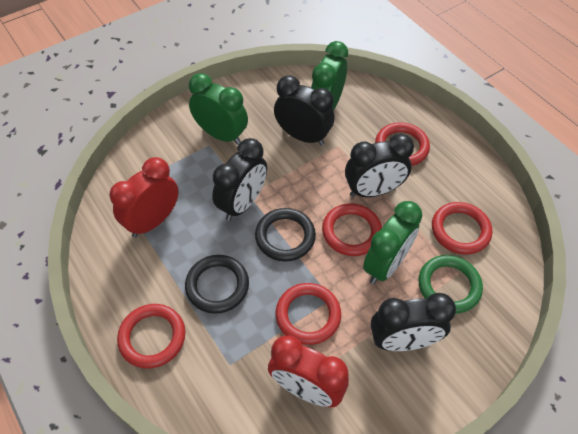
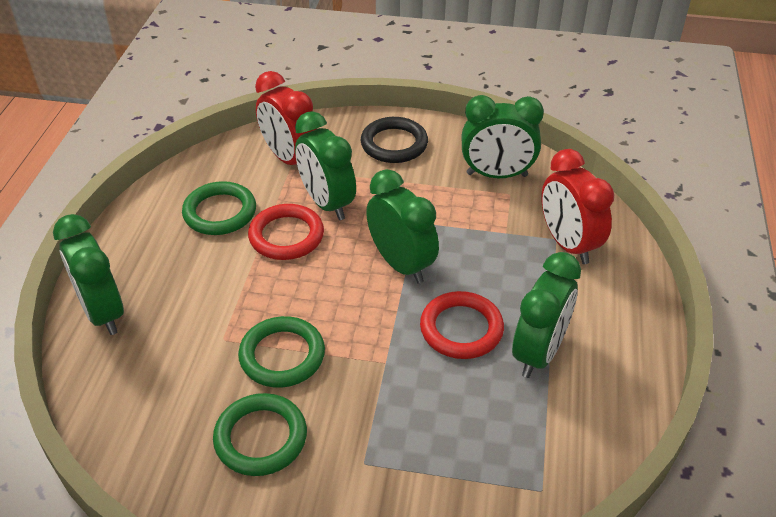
black clock: [212,138,267,221] [274,76,334,145] [345,134,414,197] [371,293,456,351] = 4 -> none = 0
black ring: [185,255,249,314] [255,208,316,261] = 2 -> [361,117,428,163] = 1
green clock: [189,73,248,145] [311,41,348,110] [363,201,422,284] = 3 -> [53,214,124,335] [295,111,356,220] [366,169,439,284] [462,95,544,178] [512,252,581,378] = 5
green ring: [419,255,483,314] = 1 -> [182,181,256,235] [213,393,307,476] [238,316,325,388] = 3
red ring: [117,304,185,368] [276,283,341,345] [322,203,382,256] [375,122,430,166] [432,202,492,255] = 5 -> [248,204,324,260] [420,291,504,359] = 2

